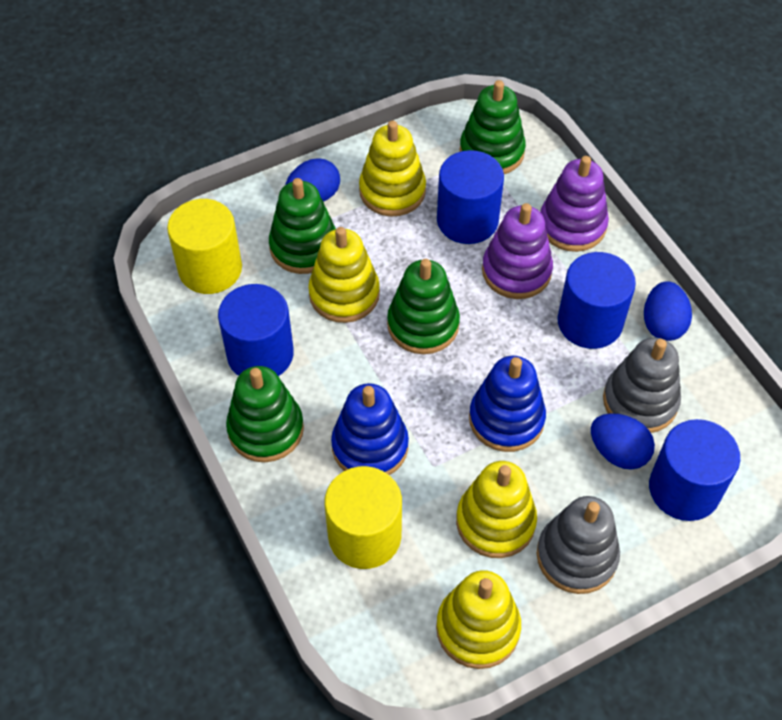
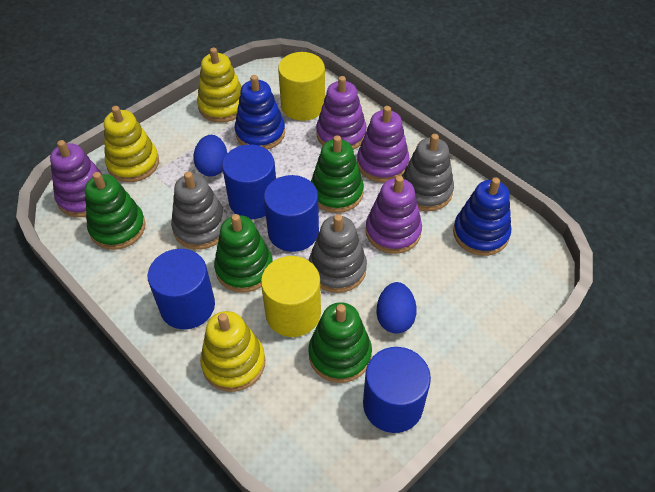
blue egg: [285,158,340,202] [591,413,655,470] [644,281,692,341] = 3 -> [193,135,227,177] [376,282,417,334] = 2
grey stacking toy: [537,496,620,594] [603,338,681,433] = 2 -> [171,171,227,250] [309,214,367,293] [402,134,454,211] = 3
purple stacking toy: [482,203,553,299] [540,156,609,252] = 2 -> [50,140,102,217] [316,76,367,150] [357,106,409,183] [365,175,422,254] = 4
yellow stacking toy: [308,227,380,323] [359,121,426,216] [436,570,521,669] [456,461,537,558] = 4 -> [104,106,159,182] [197,48,242,123] [200,311,265,392] = 3

